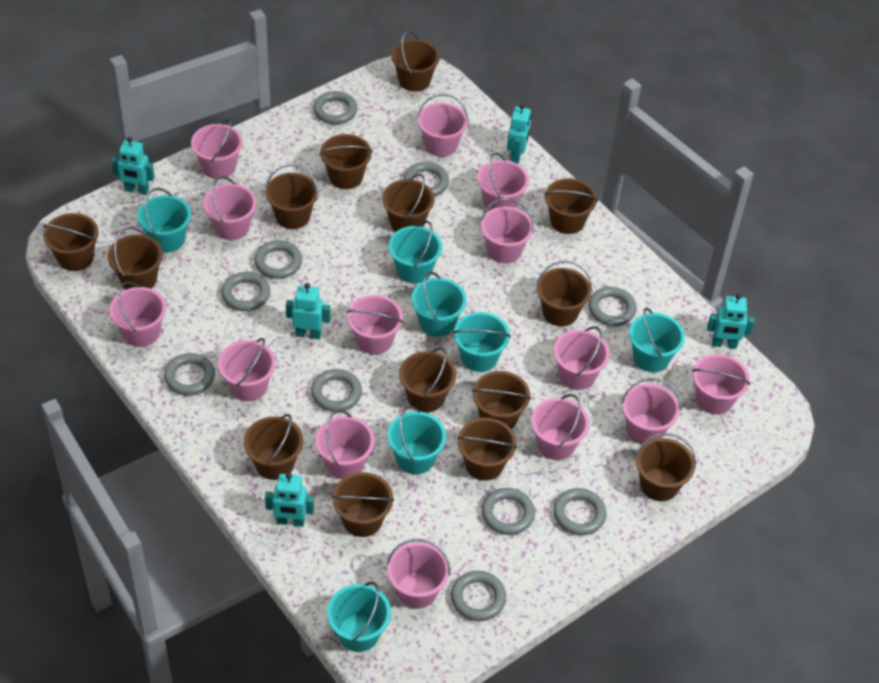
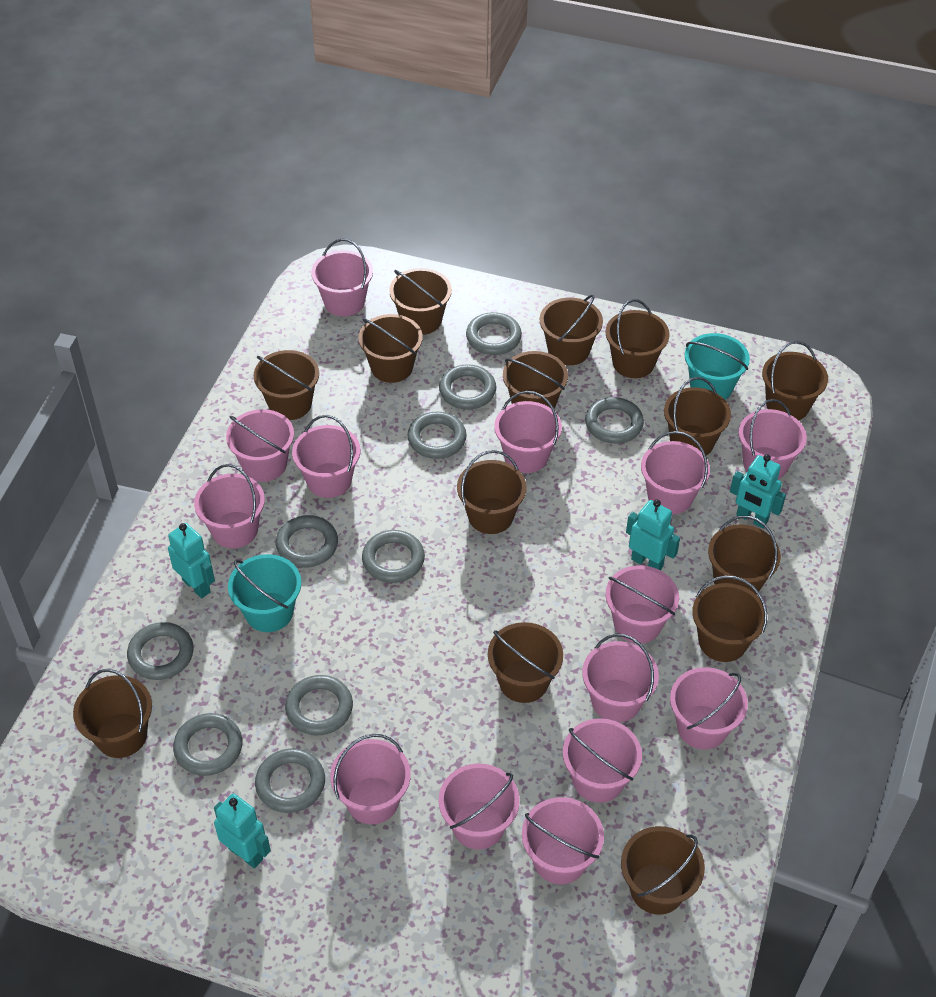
turquoise bucket: [137,188,191,252] [327,582,391,652] [387,406,446,474] [389,221,442,284] [412,272,467,337] [453,312,511,372] [629,308,685,372] = 7 -> [228,554,301,632] [685,333,750,400] = 2
turquoise robot: [112,137,155,195] [265,473,314,527] [286,283,331,339] [507,104,531,164] [707,293,755,348] = 5 -> [168,523,215,598] [214,793,271,869] [626,500,680,570] [730,454,786,528] = 4

